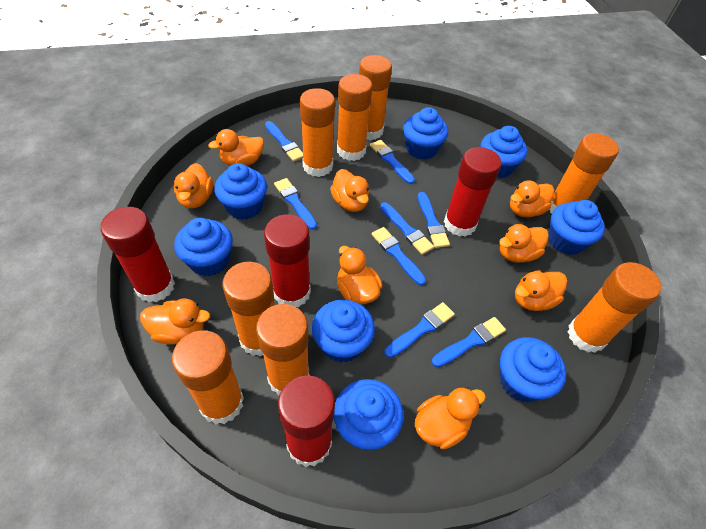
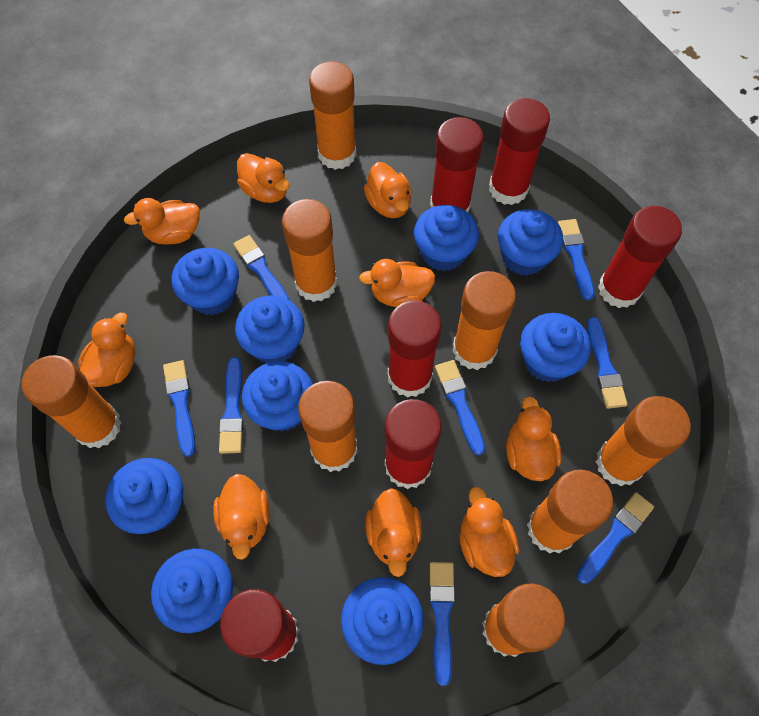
blue cupcake: [174,218,233,276] [215,163,267,220] [312,300,375,363] [334,379,404,450] [403,107,448,160] [481,126,527,178] [499,337,566,402] [549,200,605,255] = 8 -> [105,458,183,534] [151,549,233,633] [172,248,239,315] [235,295,305,363] [242,361,313,432] [341,577,424,665] [414,205,479,271] [498,209,563,276] [520,313,591,382] = 9
red glue stick: [101,207,175,302] [264,214,311,307] [278,375,335,467] [444,147,501,237] = 4 -> [220,589,299,662] [385,399,442,489] [388,300,442,398] [430,117,484,212] [489,98,550,205] [598,206,682,308] = 6

